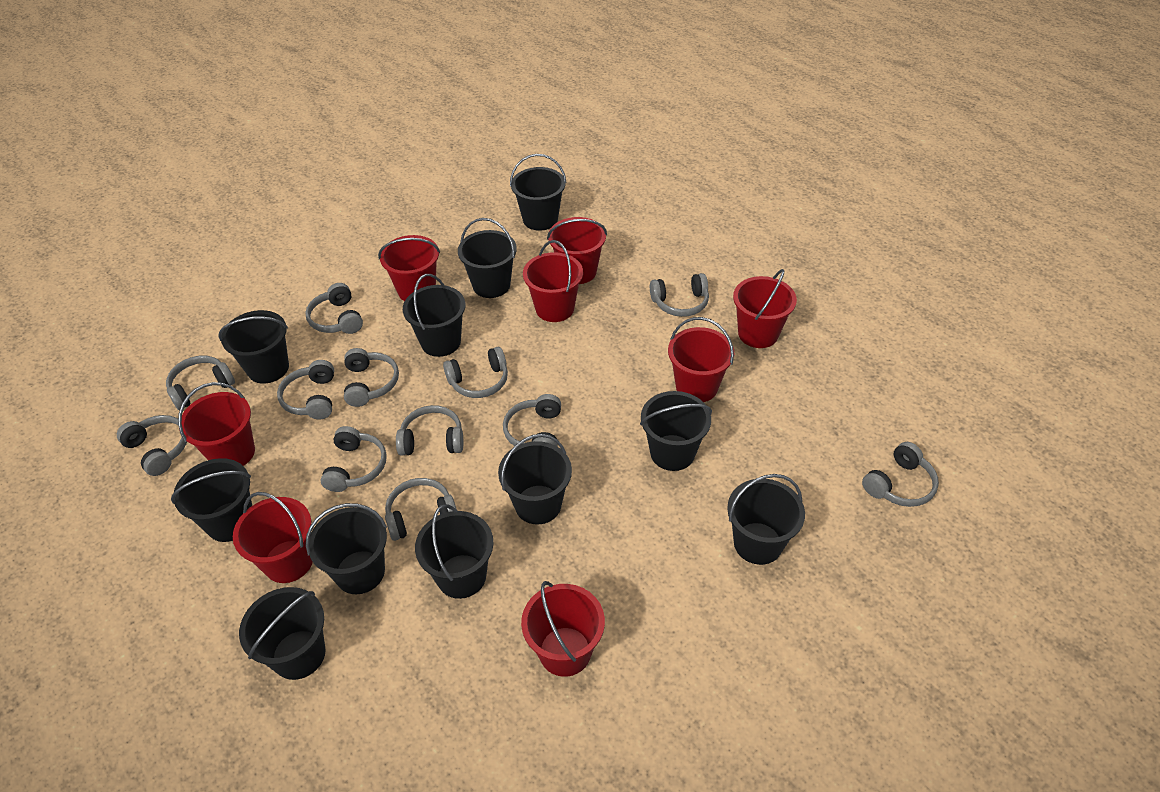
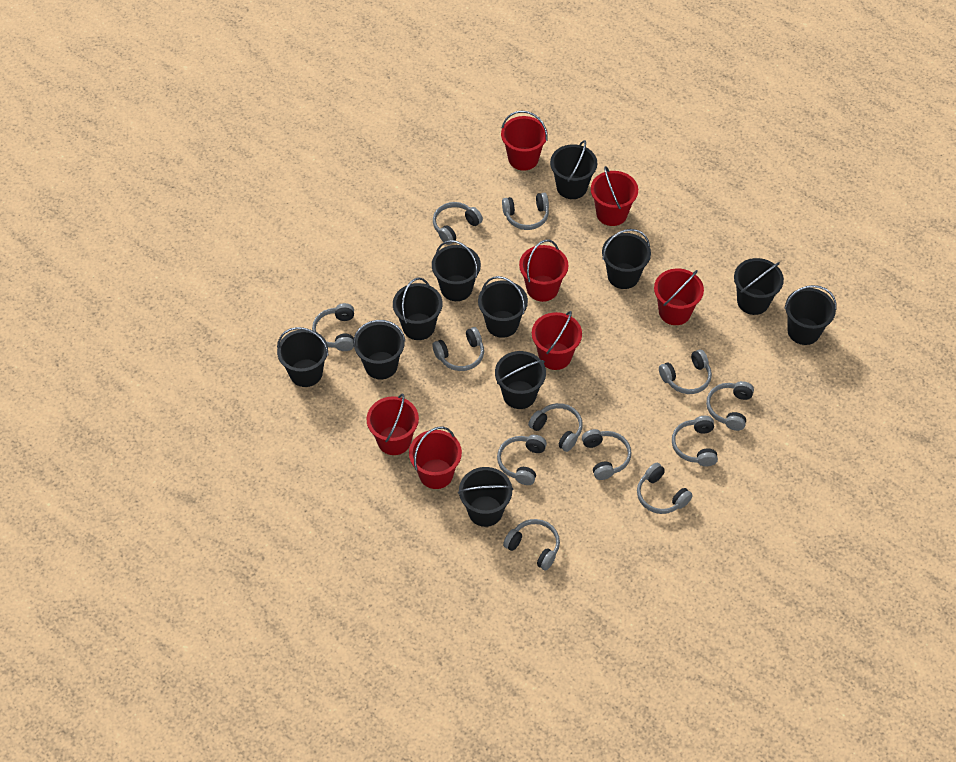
red bucket: [178,382,255,466] [233,492,313,583] [378,235,440,301] [521,581,605,677] [523,240,583,322] [547,217,607,284] [668,317,734,402] [733,269,797,348] = 8 -> [367,394,419,455] [409,426,462,489] [501,111,548,171] [519,240,569,302] [532,311,582,370] [591,166,638,226] [654,269,704,325] = 7

